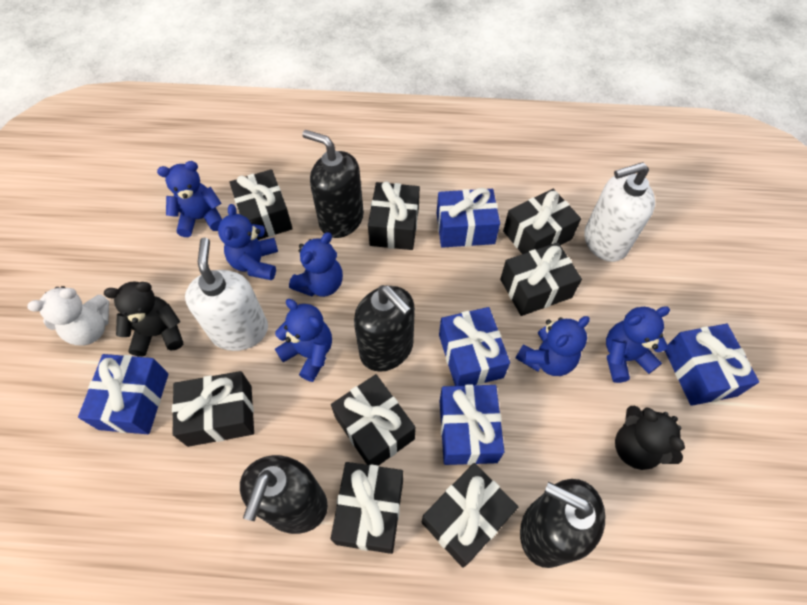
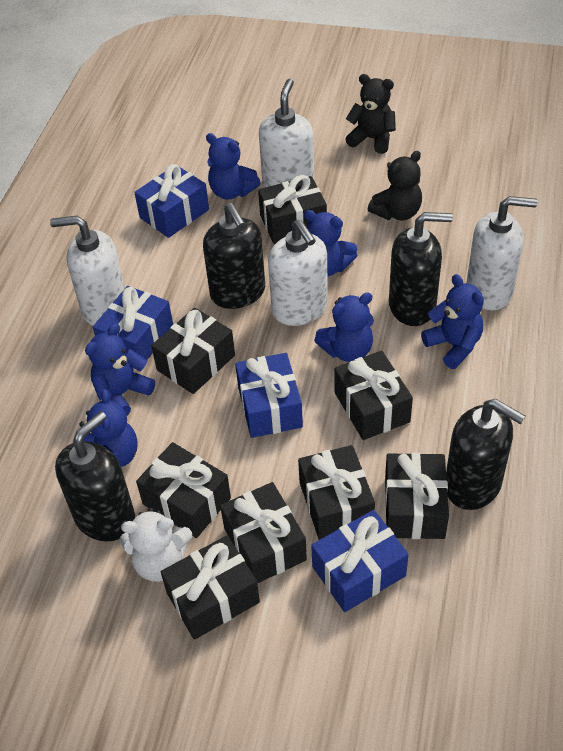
blue gift: [78,354,169,434] [437,188,500,248] [439,307,510,386] [440,384,505,465] [665,324,759,406] = 5 -> [93,286,173,360] [134,164,209,238] [235,353,303,438] [311,510,409,612] = 4
white soap dispenser: [185,238,268,351] [584,162,655,262] = 2 -> [50,216,125,326] [259,79,314,187] [268,219,328,326] [466,196,538,310] = 4

